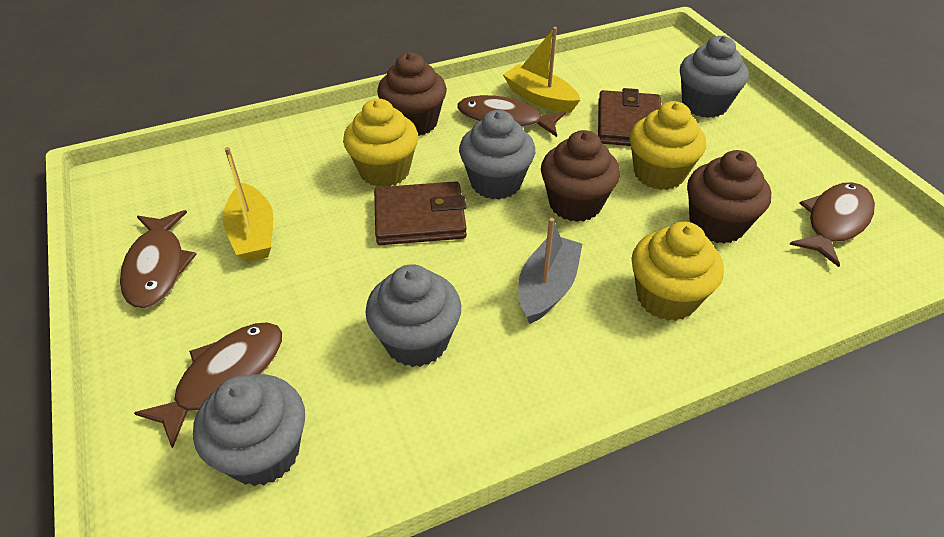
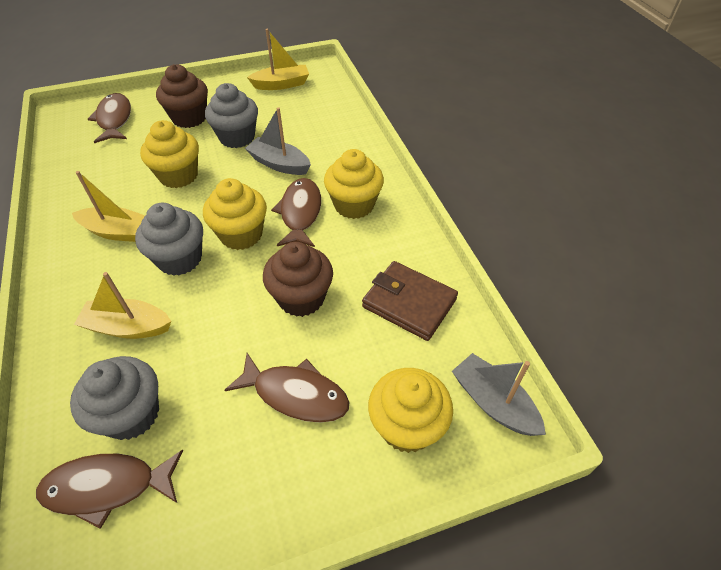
brown cupcake: [377,52,447,136] [541,130,620,222] [687,150,771,244] = 3 -> [156,64,208,128] [263,242,333,317] = 2
brown wallet: [374,181,467,245] [598,88,661,146] = 2 -> [362,261,458,341] = 1
grey boat: [518,218,582,324] = 1 -> [245,107,311,175] [452,353,546,436] = 2
grey cupcake: [193,374,305,486] [365,264,461,367] [459,110,535,200] [680,35,749,118] = 4 -> [70,356,159,440] [135,203,203,276] [205,83,258,148] = 3
yellow boat: [222,147,273,262] [503,27,580,113] = 2 -> [72,171,145,242] [74,272,171,339] [247,29,309,90] = 3
yellow cupcake: [343,99,418,187] [630,101,706,190] [631,222,724,321] = 3 -> [140,120,199,188] [203,178,267,250] [324,149,384,219] [368,368,453,453] = 4

